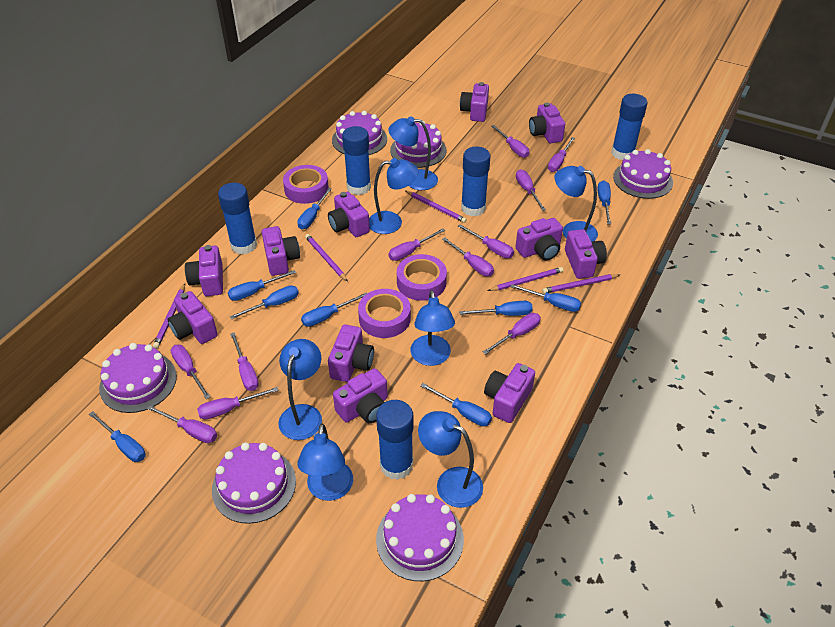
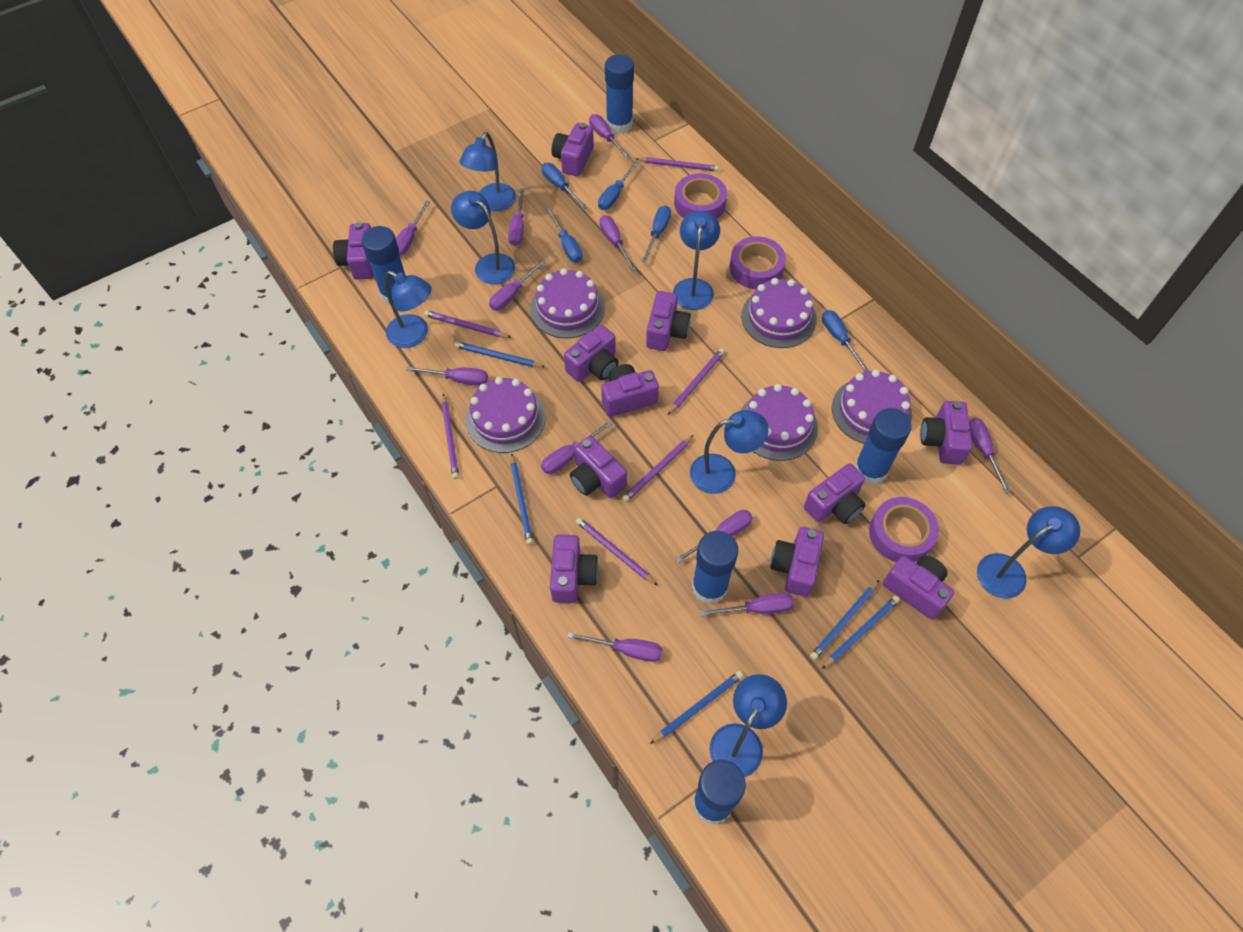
blue pencil: none = 0 -> [455,341,545,368] [510,453,533,545] [650,671,743,744] [810,580,879,660] [822,596,900,669] = 5
blue screwdriver: [89,411,146,462] [228,270,296,301] [230,285,299,320] [297,188,332,229] [301,293,367,327] [420,383,492,426] [459,301,533,316] [511,284,581,312] [597,181,611,225] = 9 -> [542,163,588,209] [546,208,582,263] [598,161,639,210] [642,206,671,262] [822,310,869,372] = 5
purple cake: [99,343,177,413] [212,442,296,524] [332,111,387,155] [376,494,464,581] [390,121,446,168] [613,149,673,199] = 6 -> [465,377,546,453] [530,268,605,338] [741,278,817,348] [741,384,818,461] [832,370,912,444] = 5
purple pencil: [153,284,185,348] [305,234,348,282] [406,191,467,223] [488,267,563,291] [542,274,620,294] = 5 -> [424,310,512,338] [442,394,459,479] [576,517,658,586] [622,435,694,502] [636,157,719,172] [668,348,725,415] = 6

